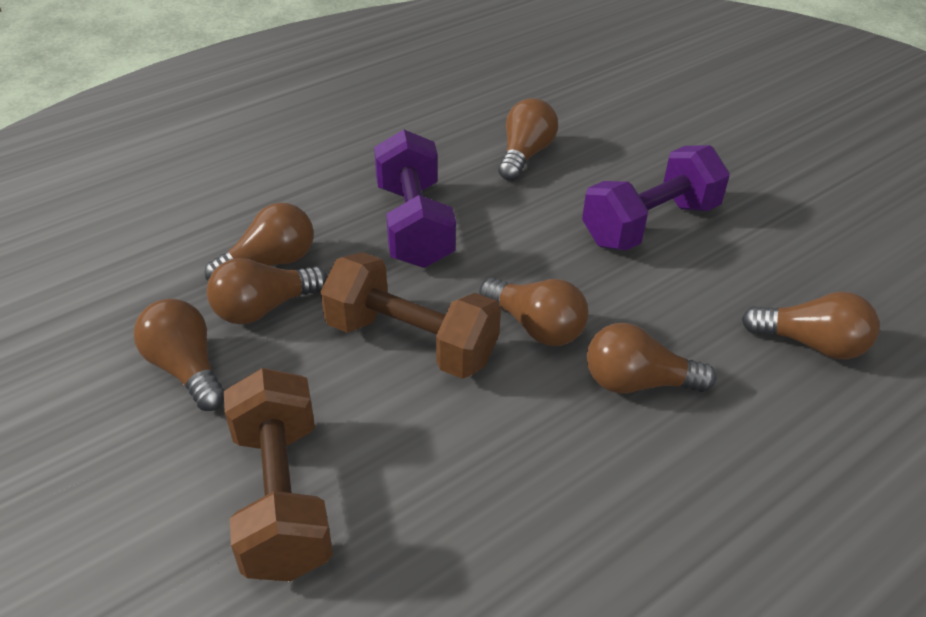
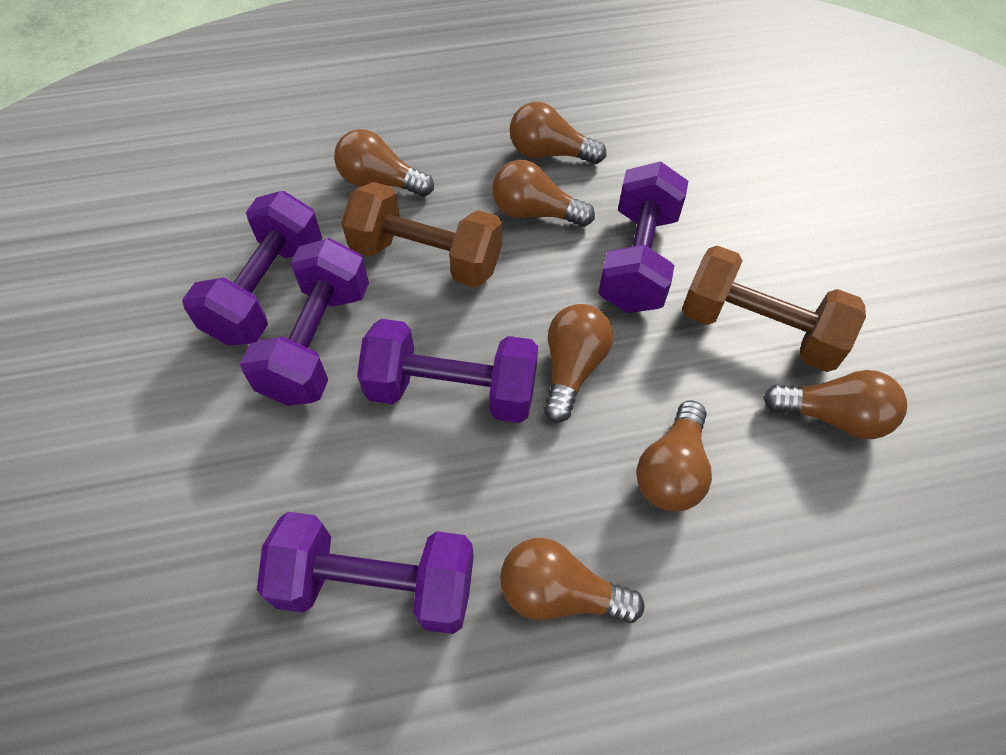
purple dumbbell: [374,130,456,268] [582,145,730,251] = 2 -> [182,191,322,345] [240,238,369,406] [257,512,474,634] [357,319,538,423] [598,161,688,313] = 5

